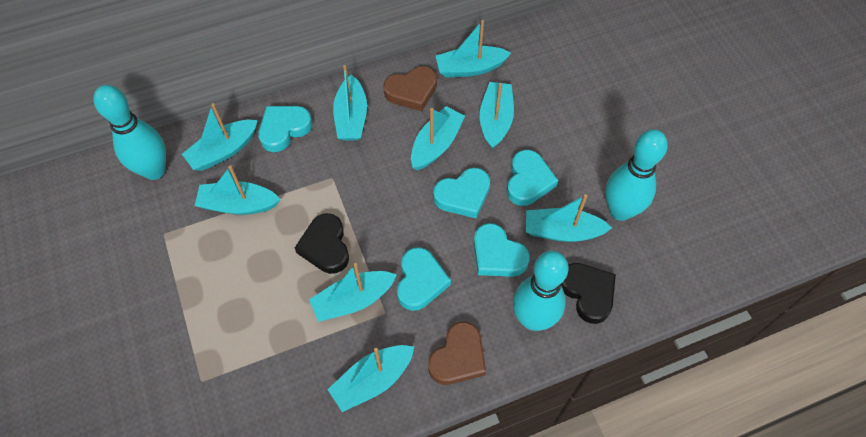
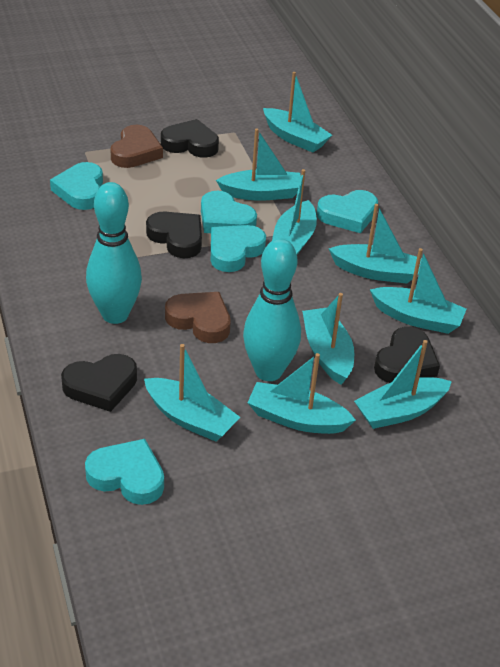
black heart: [295,213,349,274] [561,263,616,324] = 2 -> [61,354,137,412] [146,211,202,258] [161,119,219,158] [374,327,440,383] = 4
turquoise bowling pin: [94,85,166,180] [513,251,569,331] [605,129,668,221] = 3 -> [86,182,142,324] [243,238,301,381] = 2

